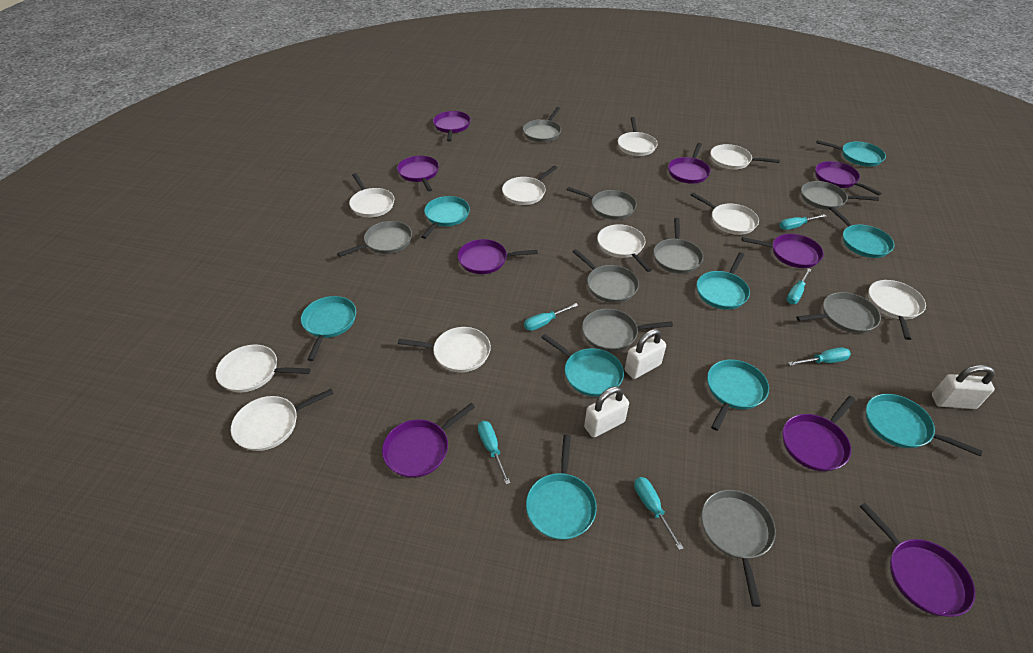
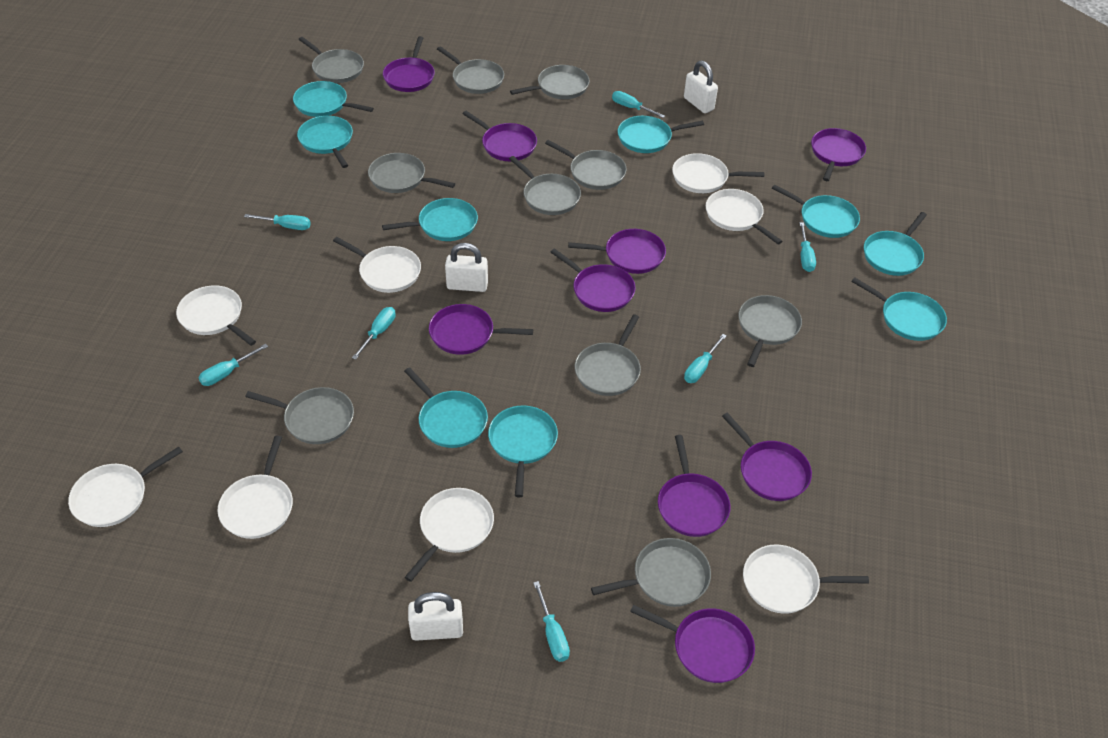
grey pan: [337,221,412,257] [523,107,561,142] [567,187,637,220] [572,249,639,303] [582,309,673,352] [653,218,703,274] [701,490,776,607] [796,292,881,333] [801,181,879,210] = 9 -> [245,387,354,444] [298,37,364,83] [368,153,455,193] [437,46,504,94] [509,156,581,215] [510,65,590,99] [545,140,627,190] [575,314,641,396] [591,538,711,607] [738,295,802,367] = 10
turquoise screwdriver: [478,421,510,485] [524,303,578,331] [634,477,683,550] [780,214,826,230] [786,268,812,304] [788,347,851,366] = 6 -> [199,344,268,386] [244,214,311,230] [352,307,396,360] [533,581,570,662] [612,91,665,118] [684,334,727,383] [800,222,816,272] = 7
white pan: [216,345,311,392] [231,389,334,451] [349,173,394,217] [398,327,491,372] [502,166,557,205] [597,224,652,272] [618,117,658,156] [691,193,759,235] [710,144,780,169] [868,280,926,340] = 10 -> [68,447,183,527] [176,285,256,346] [218,436,293,539] [333,237,421,293] [405,488,494,582] [672,153,764,193] [706,189,782,244] [743,545,869,614] = 8

